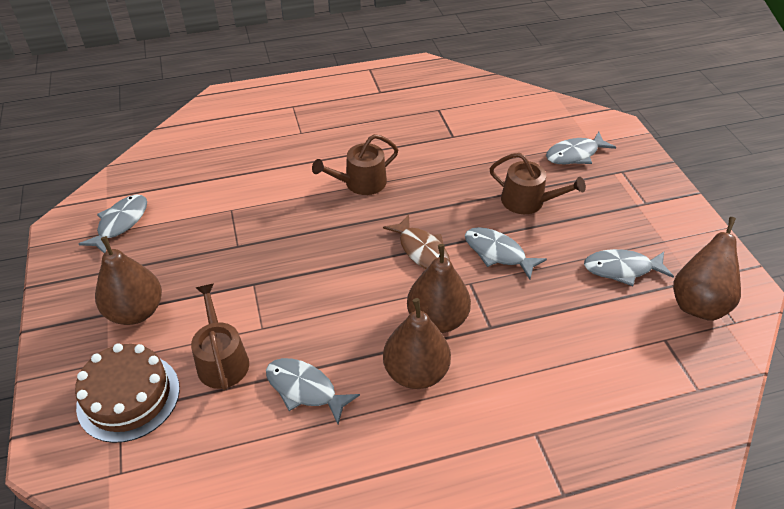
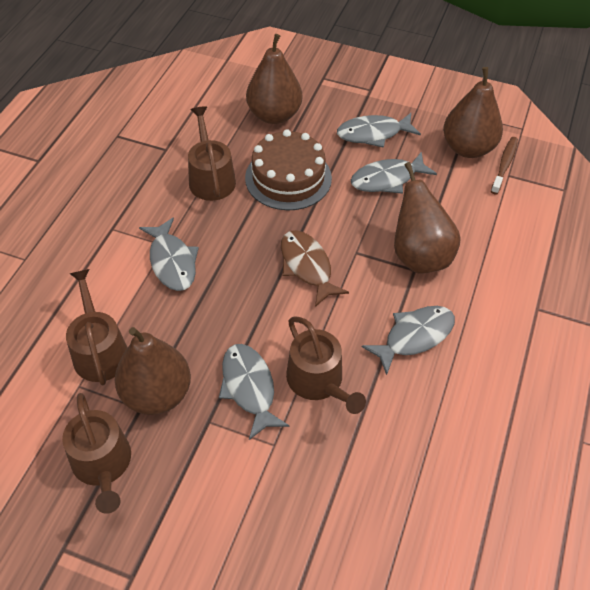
brown toothbrush: none = 0 -> [491,137,518,194] = 1
brown watering can: [191,284,249,390] [312,134,398,195] [490,153,586,214] = 3 -> [62,393,131,514] [66,269,127,385] [188,106,236,201] [286,317,366,414] = 4

